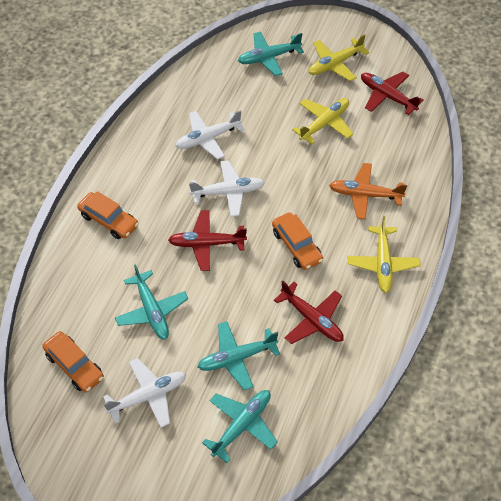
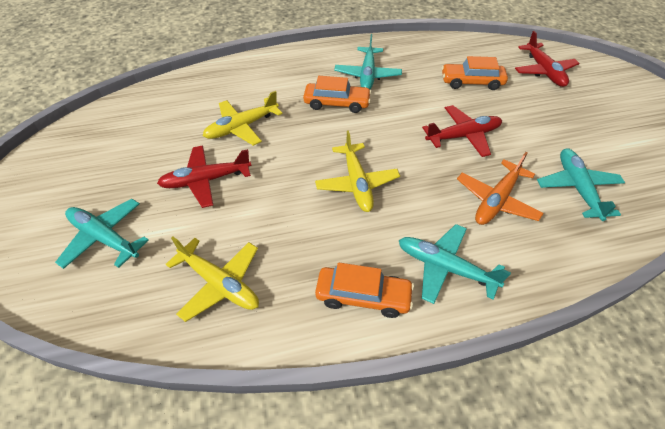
white plane: [103,358,186,428] [176,110,245,160] [189,160,265,217] = 3 -> none = 0

